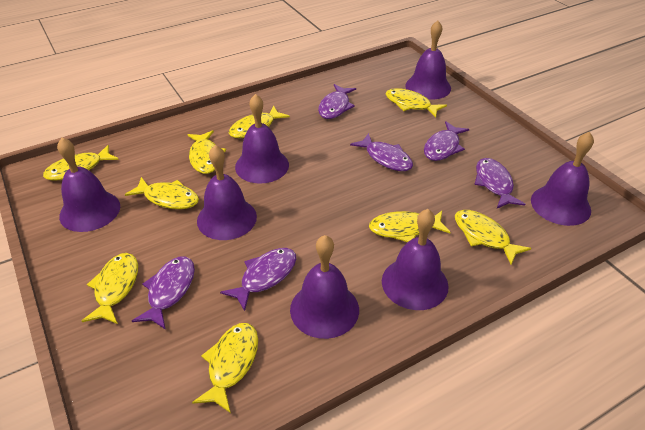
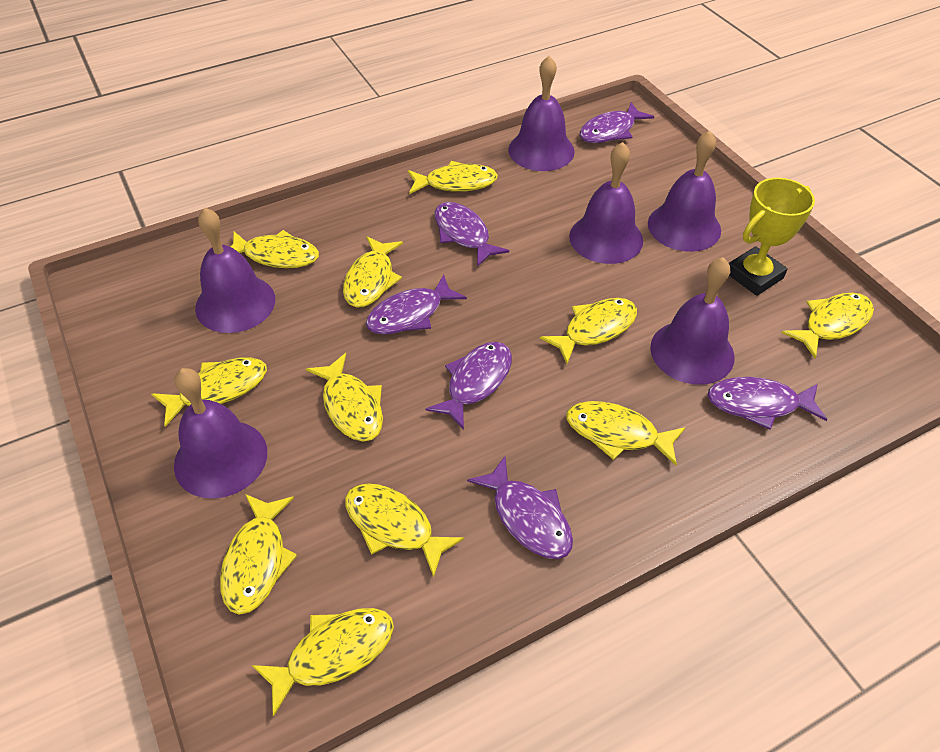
purple bell: [57,138,120,232] [197,145,257,240] [235,94,289,184] [290,235,359,339] [382,209,449,310] [405,20,451,100] [531,132,594,226] = 7 -> [174,368,267,499] [195,208,275,333] [508,56,575,171] [569,142,643,264] [648,131,721,252] [650,257,735,385] = 6
yellow fish: [43,145,119,181] [82,253,138,324] [125,177,199,209] [187,130,226,174] [192,323,258,413] [229,106,290,138] [369,211,450,242] [386,88,447,118] [455,210,531,265] = 9 -> [151,357,267,427] [220,494,297,615] [230,230,319,268] [252,608,394,717] [306,353,383,442] [343,236,403,307] [345,483,464,578] [407,161,498,194] [540,298,637,364] [566,401,686,465] [782,293,874,358] = 11
yellow trophy: none = 0 -> [729,178,815,296] = 1

